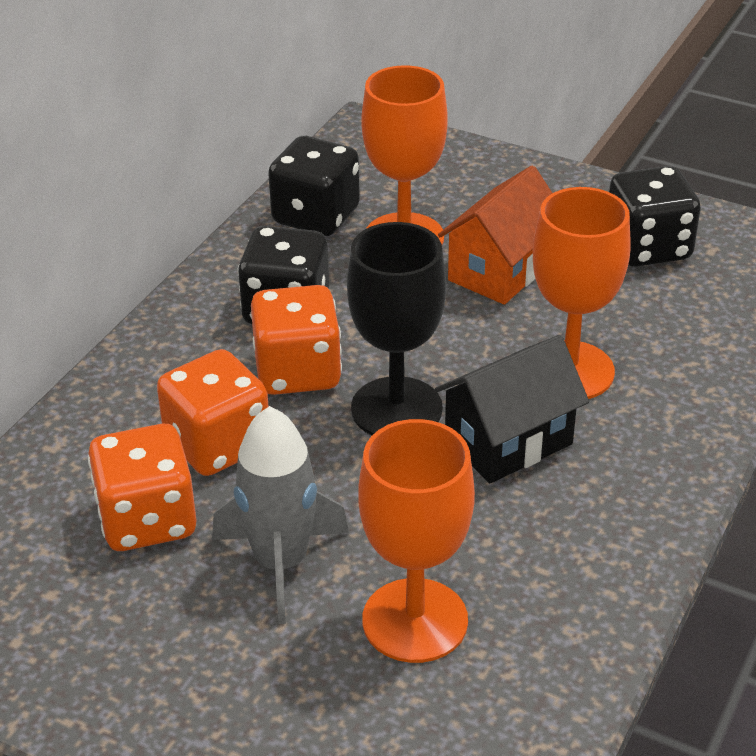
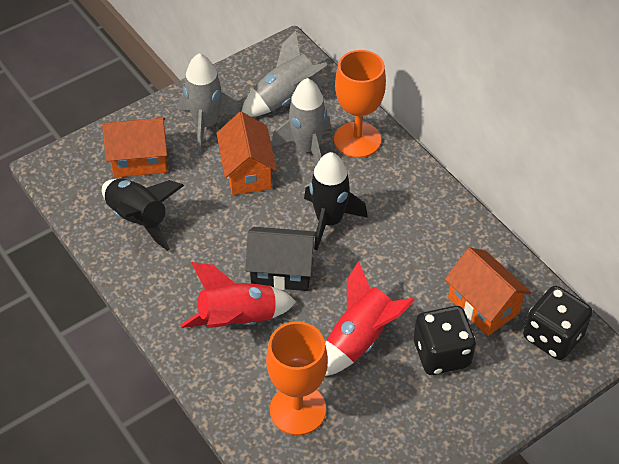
black dice: [237,226,329,324] [268,136,360,236] [609,166,701,267] = 3 -> [414,306,476,375] [523,286,593,360] = 2
black goblet: [347,222,446,435] = 1 -> none = 0
black rocket: none = 0 -> [102,178,184,251] [304,152,368,250] = 2
grey rocket: [212,406,349,624] = 1 -> [179,53,240,151] [242,30,331,117] [271,78,331,165] = 3
orange dice: [88,424,196,551] [157,349,269,476] [251,285,342,395] = 3 -> none = 0
orange goblet: [359,419,475,663] [362,65,448,245] [533,187,631,399] = 3 -> [266,321,328,435] [334,50,386,158] = 2
orange house: [438,166,552,305] = 1 -> [102,118,167,178] [216,112,277,195] [445,248,532,336] = 3
red rocket: none = 0 -> [180,262,296,328] [325,261,415,376] = 2

